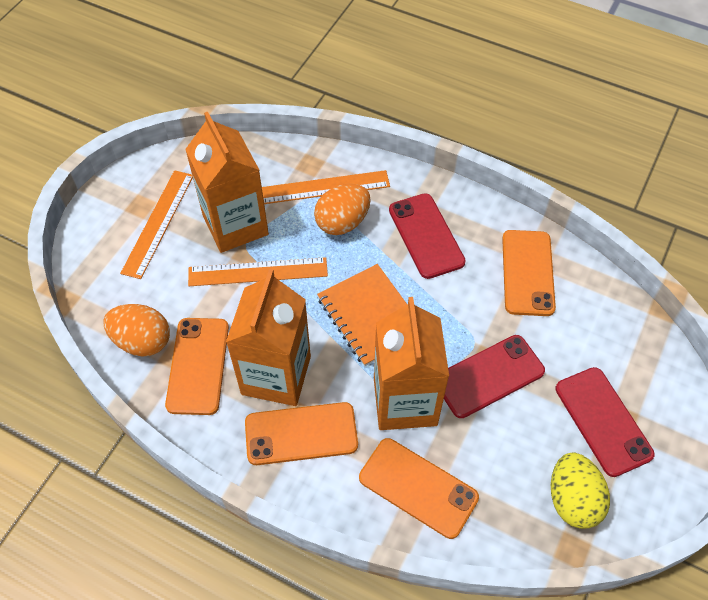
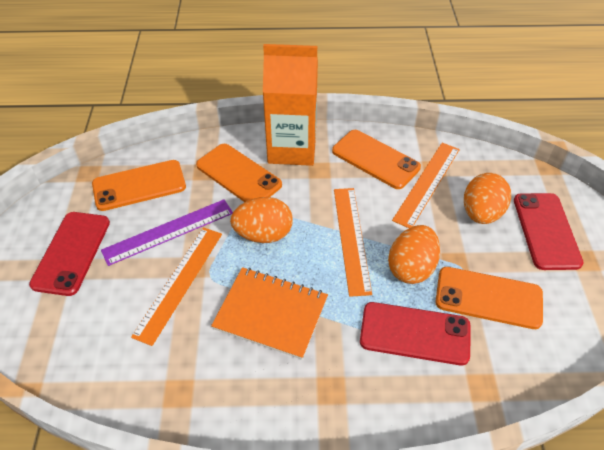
orange carton: [185,112,269,253] [226,269,311,406] [374,297,449,430] = 3 -> [263,44,318,166] = 1
orange egg: [103,304,170,357] [314,184,371,235] = 2 -> [230,197,293,243] [388,225,440,284] [464,173,511,224] = 3
purple ruler: none = 0 -> [101,199,233,266] = 1
yellow egg: [551,453,610,529] = 1 -> none = 0

